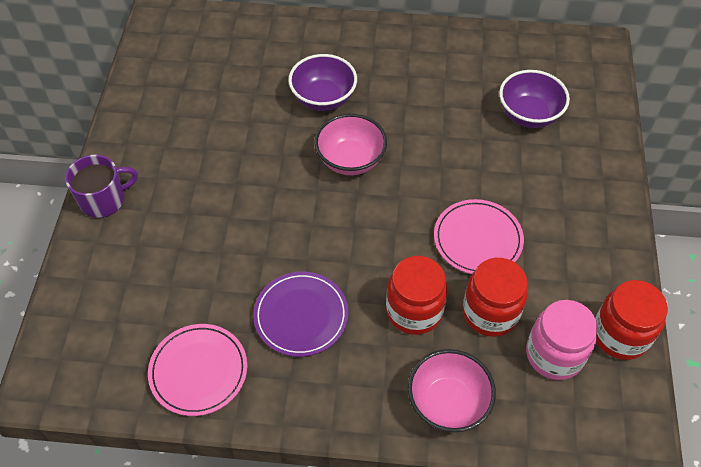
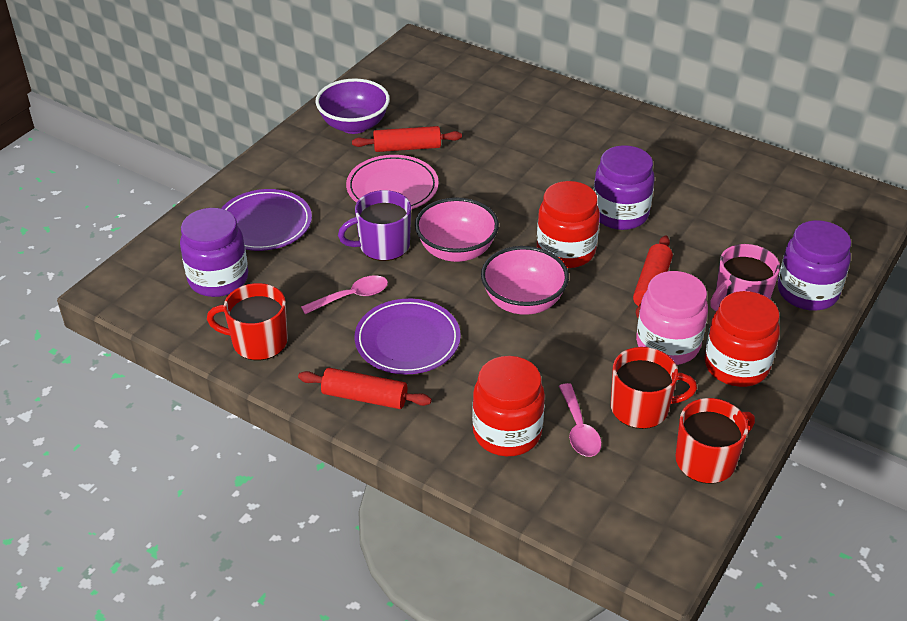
pink mug: none = 0 -> [710,244,780,311] = 1
pink plate: [148,324,247,416] [434,199,524,274] = 2 -> [346,155,439,209] = 1
pink spoon: none = 0 -> [301,275,388,314] [559,383,602,457] = 2
purple bowl: [288,54,357,111] [499,70,570,128] = 2 -> [316,78,390,134] = 1
purple jar: none = 0 -> [180,208,248,297] [594,145,654,230] [778,220,851,311] = 3
purple plate: [253,272,348,357] = 1 -> [221,189,312,251] [355,299,461,374] = 2
red mug: none = 0 -> [207,283,288,360] [611,347,697,429] [675,398,755,484] = 3
red rolling pin: none = 0 -> [298,368,432,409] [352,126,462,152] [633,236,673,318] = 3

